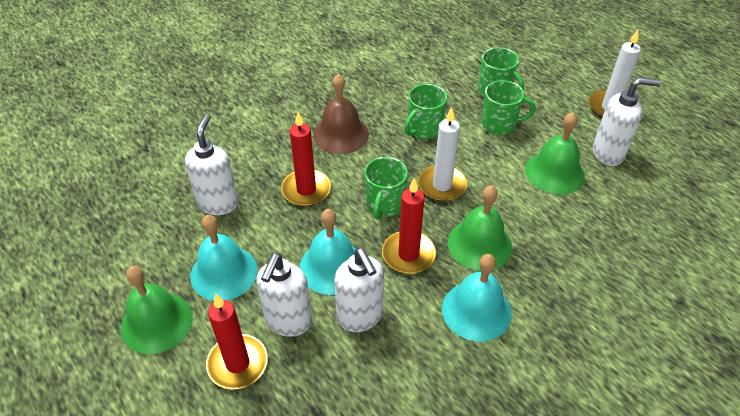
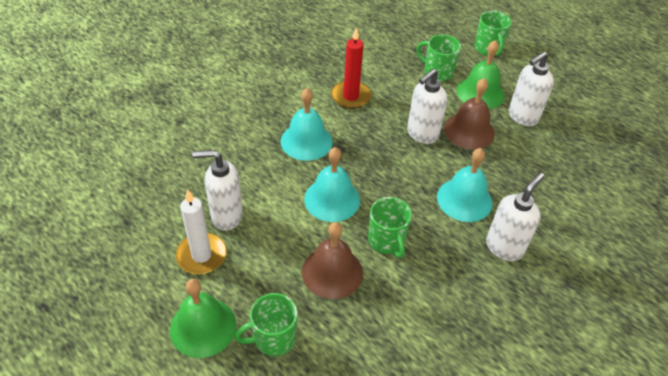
brown bell: [313,74,369,154] = 1 -> [302,222,363,299] [444,78,495,149] = 2
green bell: [121,266,193,354] [448,185,512,271] [525,112,585,194] = 3 -> [170,279,236,358] [457,40,504,109] = 2
red candle: [206,294,268,389] [281,112,331,206] [382,178,436,274] = 3 -> [331,27,371,109] = 1
white candle: [418,107,468,202] [589,30,641,118] = 2 -> [176,189,227,274] = 1

